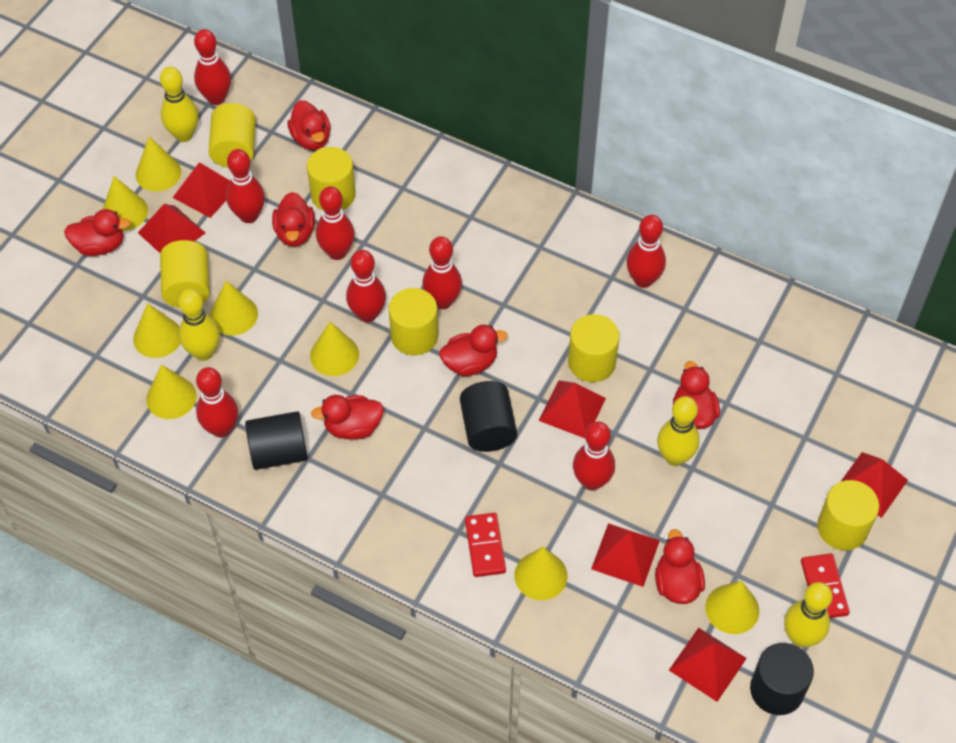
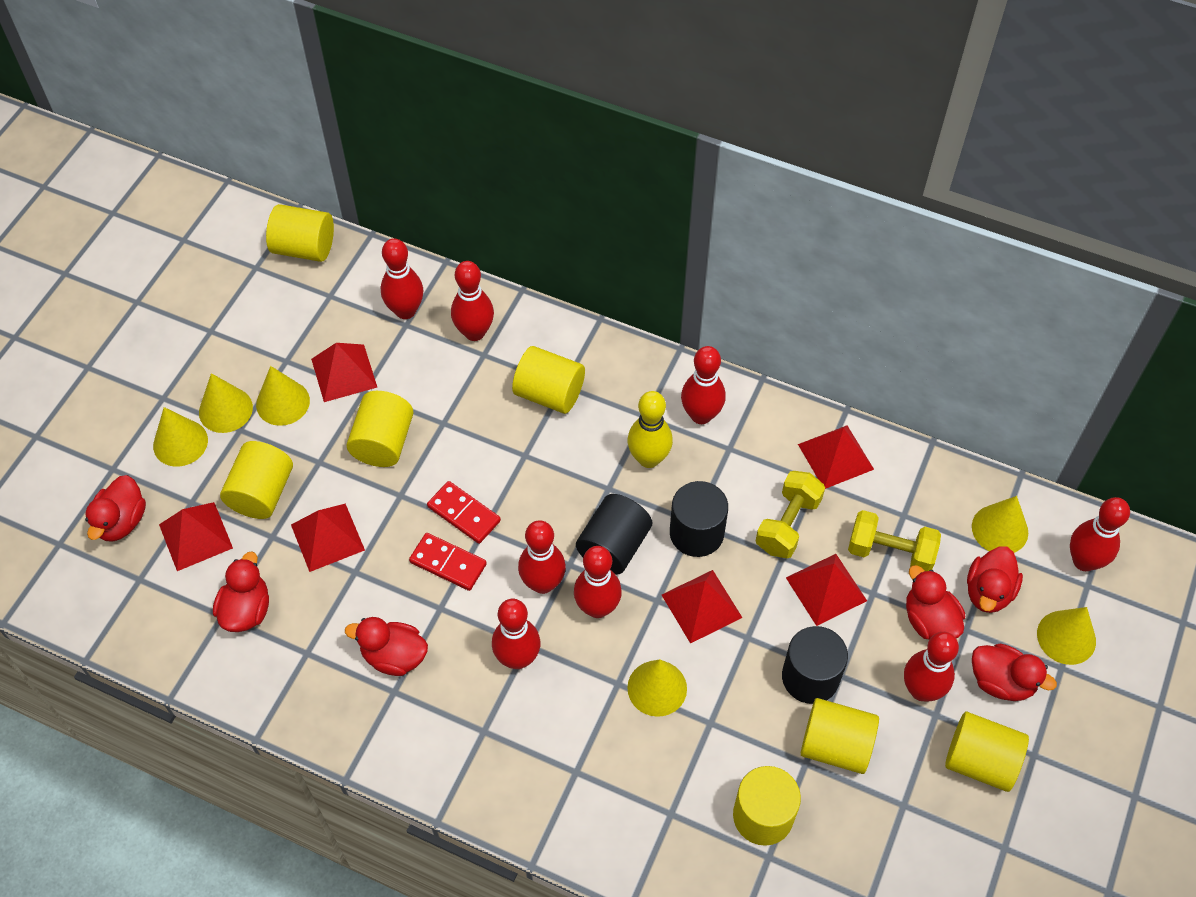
red duck: [64,209,131,256] [272,192,315,247] [287,100,331,150] [311,395,384,440] [439,325,508,376] [655,529,705,604] [673,361,720,429] = 7 -> [85,475,146,542] [213,551,269,632] [345,617,428,676] [906,565,965,639] [967,546,1023,613] [972,643,1057,701] = 6
yellow bowling pin: [160,67,198,142] [178,289,220,361] [657,396,700,466] [784,582,832,647] = 4 -> [628,391,673,468] = 1
yellow cone: [102,176,148,231] [133,303,180,358] [136,137,181,191] [146,365,197,419] [210,281,258,335] [310,322,359,376] [514,547,568,600] [705,581,759,634] = 8 -> [153,407,208,467] [199,373,253,433] [256,366,310,426] [627,659,687,717] [972,496,1028,553] [1037,607,1096,665] = 6
yellow cylinder: [160,240,210,308] [209,103,256,168] [307,147,356,210] [389,288,438,355] [568,314,620,382] [817,480,879,550] = 6 -> [220,441,293,519] [266,204,334,262] [347,391,414,467] [512,346,585,414] [733,766,801,846] [801,698,879,774] [945,712,1029,792] = 7
yellow dumbbell: none = 0 -> [756,471,825,558] [848,510,941,571] = 2

